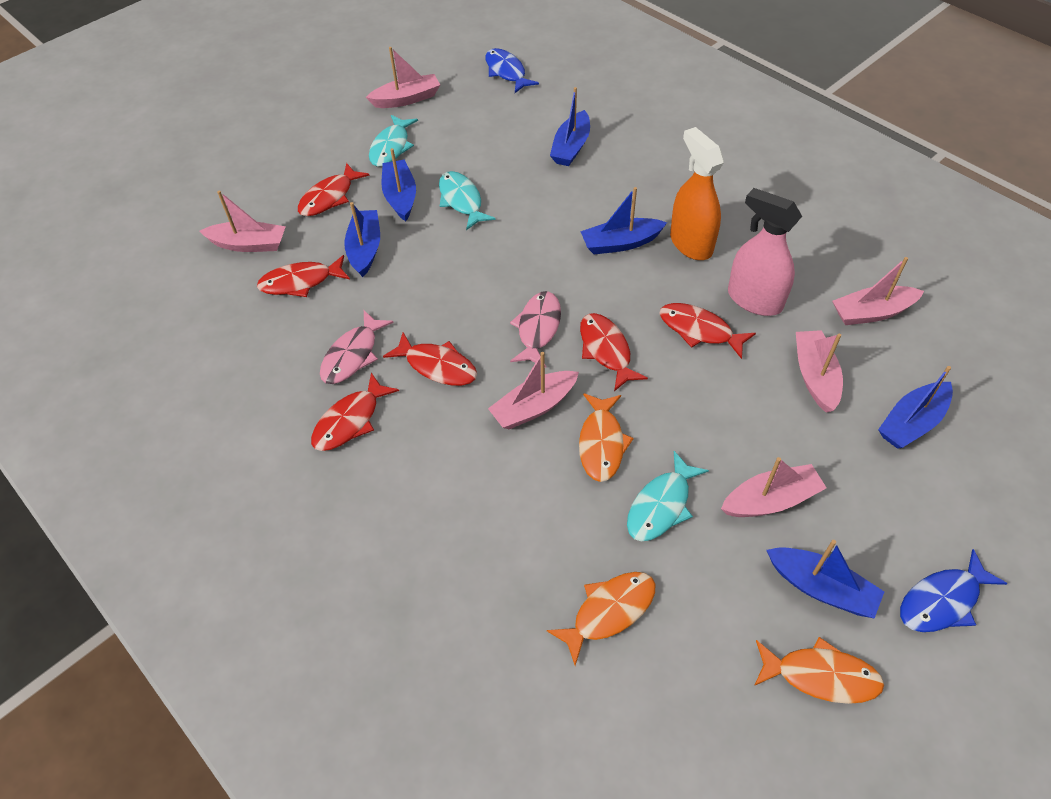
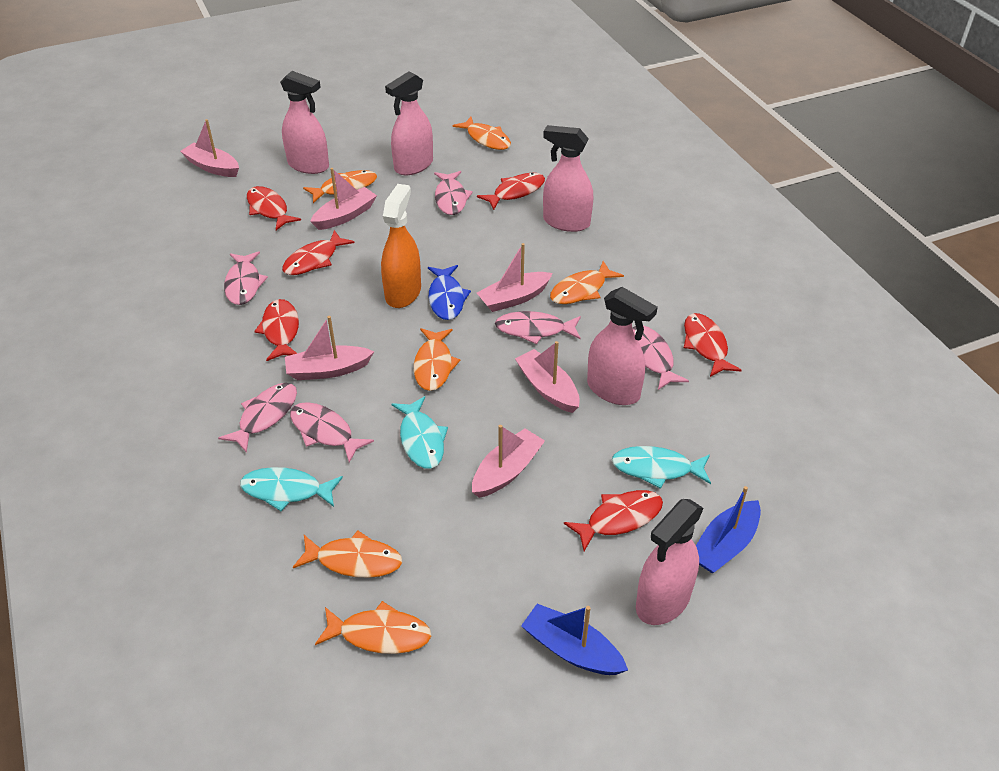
blue boat: [344,202,380,277] [382,148,416,221] [550,87,590,166] [580,187,667,254] [766,540,884,619] [878,366,953,449] = 6 -> [521,604,628,675] [696,486,761,573] = 2
blue fish: [485,48,539,93] [900,549,1008,632] = 2 -> [428,265,471,320] = 1
orange fish: [547,572,656,666] [579,393,634,482] [754,637,884,704] = 3 -> [293,531,402,578] [303,170,377,203] [315,601,431,654] [414,328,460,391] [452,116,511,150] [550,261,624,304] = 6
pink fish: [320,311,394,384] [510,291,561,368] = 2 -> [218,383,297,453] [224,251,268,305] [290,402,374,463] [434,171,473,215] [495,311,581,344] [632,326,689,390] = 6
pink spray bottle: [728,188,802,316] = 1 -> [280,71,329,174] [385,71,433,175] [543,125,594,232] [587,287,658,405] [636,499,704,625] = 5

